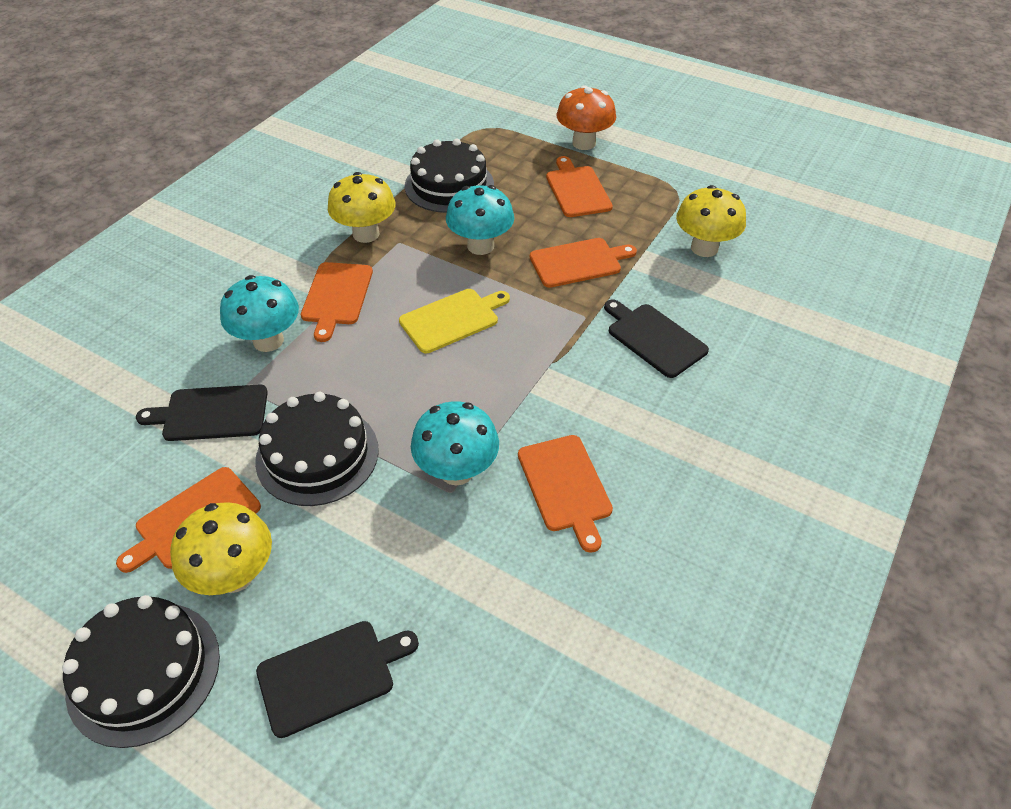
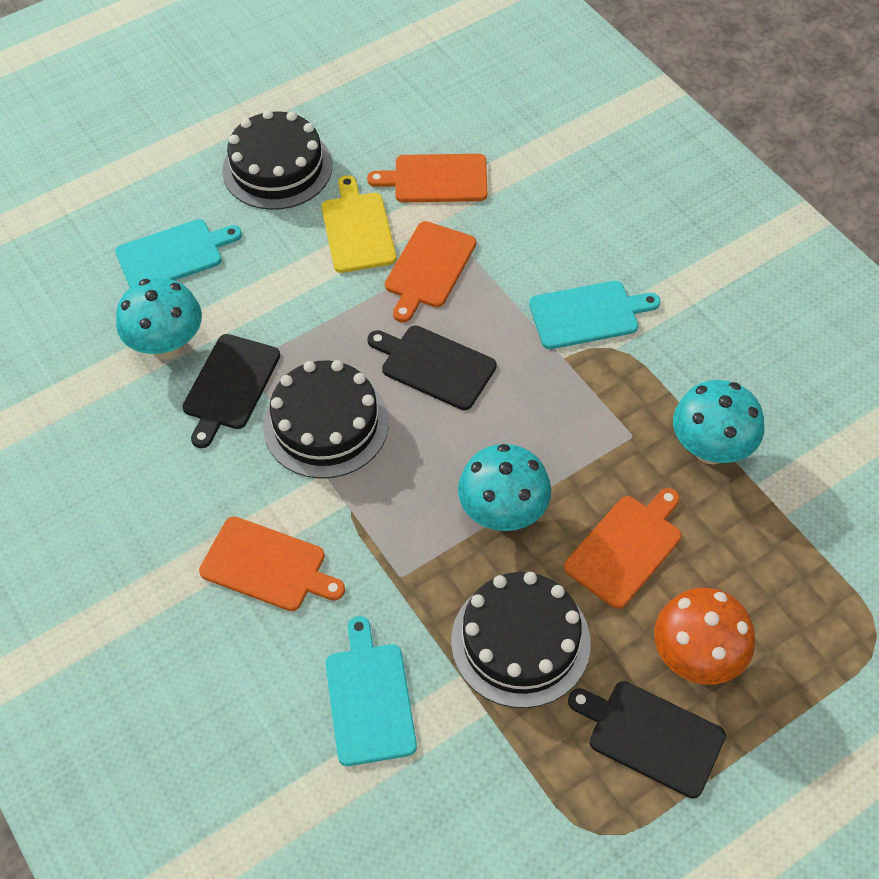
orange cutting board: [116,467,261,573] [301,262,373,342] [518,435,613,553] [530,238,637,288] [546,156,613,217] = 5 -> [199,516,345,611] [367,154,487,202] [385,221,476,322] [564,488,681,609] = 4
turquoise cutting board: none = 0 -> [115,219,242,288] [325,616,417,766] [529,281,660,349] = 3
yellow mushroom: [170,502,272,595] [328,172,396,243] [676,185,746,257] = 3 -> none = 0

